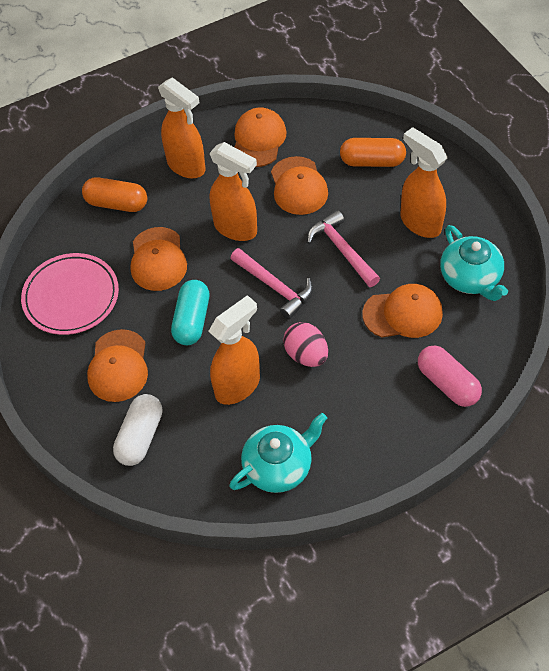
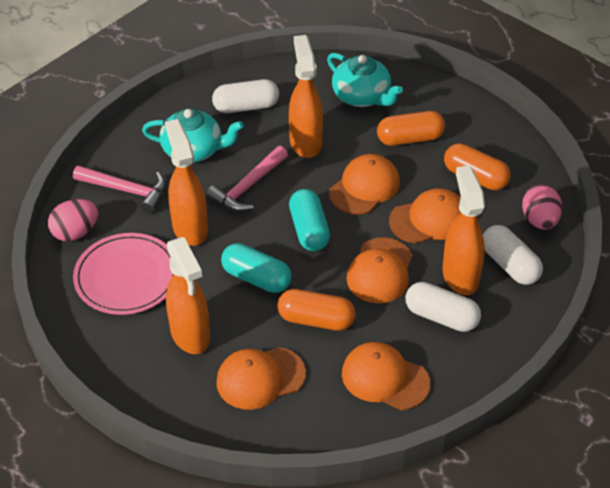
orange capsule: [82,177,147,212] [340,138,406,167] = 2 -> [277,289,356,331] [377,111,445,146] [444,143,511,190] = 3
pink capsule: [418,345,482,407] = 1 -> none = 0
pink egg: [283,322,328,367] = 1 -> [48,199,99,241] [522,185,562,230] = 2
turquoise capsule: [171,280,209,345] = 1 -> [221,243,292,293] [289,189,330,251] = 2
white capsule: [113,394,162,466] = 1 -> [212,79,279,113] [405,282,481,332] [483,225,543,285] = 3

